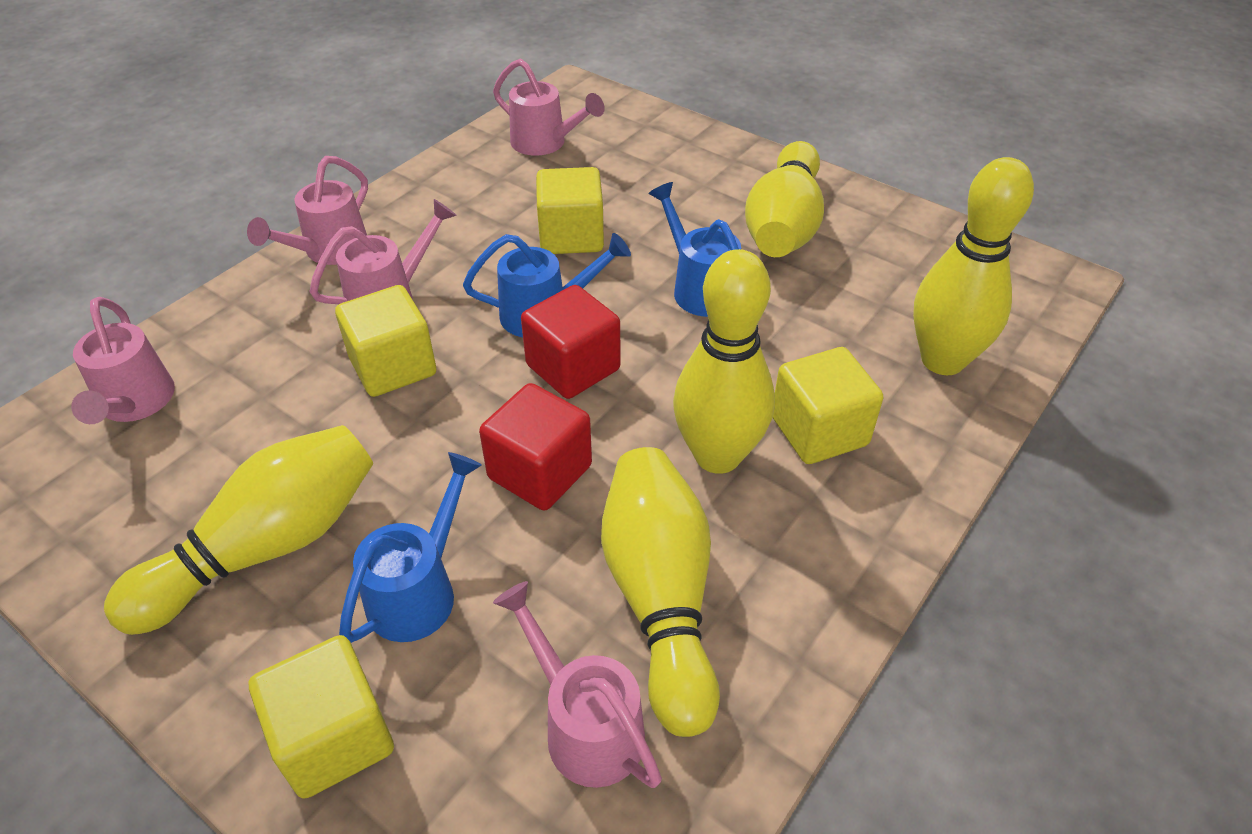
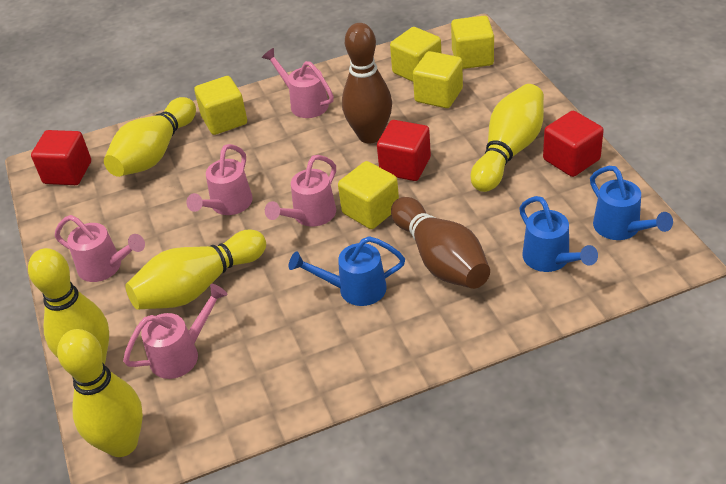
brown bowling pin: none = 0 -> [342,23,392,143] [391,197,490,289] = 2
red cube: [479,383,592,510] [521,285,621,399] = 2 -> [31,130,91,185] [377,120,431,181] [543,111,604,177] = 3
yellow cube: [249,635,394,799] [335,285,436,397] [536,167,604,254] [773,347,883,464] = 4 -> [194,76,247,135] [338,161,399,229] [390,27,441,82] [413,51,463,108] [451,16,494,69] = 5

